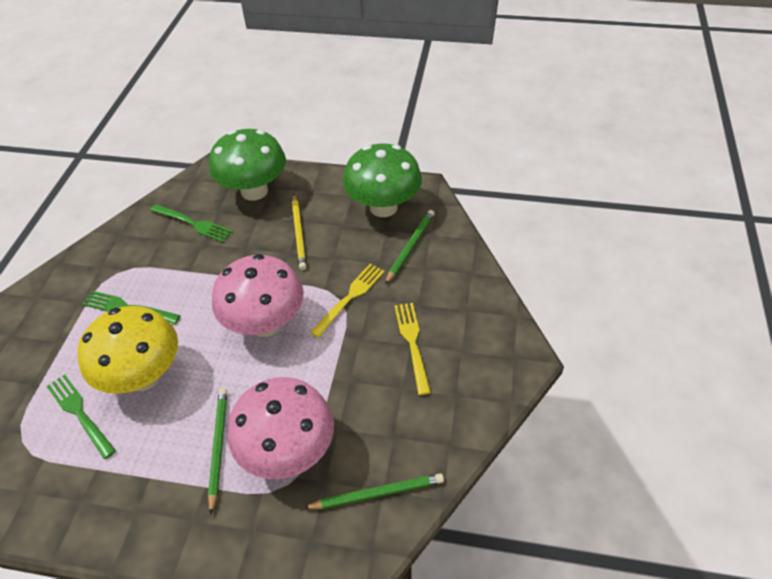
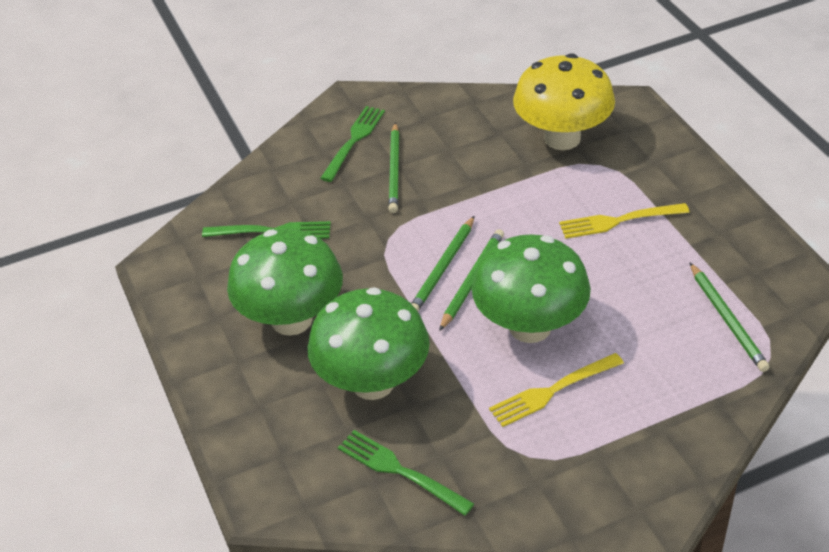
green mushroom: [209,129,286,201] [343,144,422,217] = 2 -> [227,229,343,336] [308,287,430,400] [472,234,591,343] = 3
green pencil: [208,388,227,514] [304,473,444,509] [385,210,435,284] = 3 -> [388,122,399,213] [411,216,475,311] [439,229,504,331] [690,263,770,372] = 4
pink mushroom: [212,254,304,337] [228,377,334,479] = 2 -> none = 0
yellow pencil: [292,194,307,270] = 1 -> none = 0

